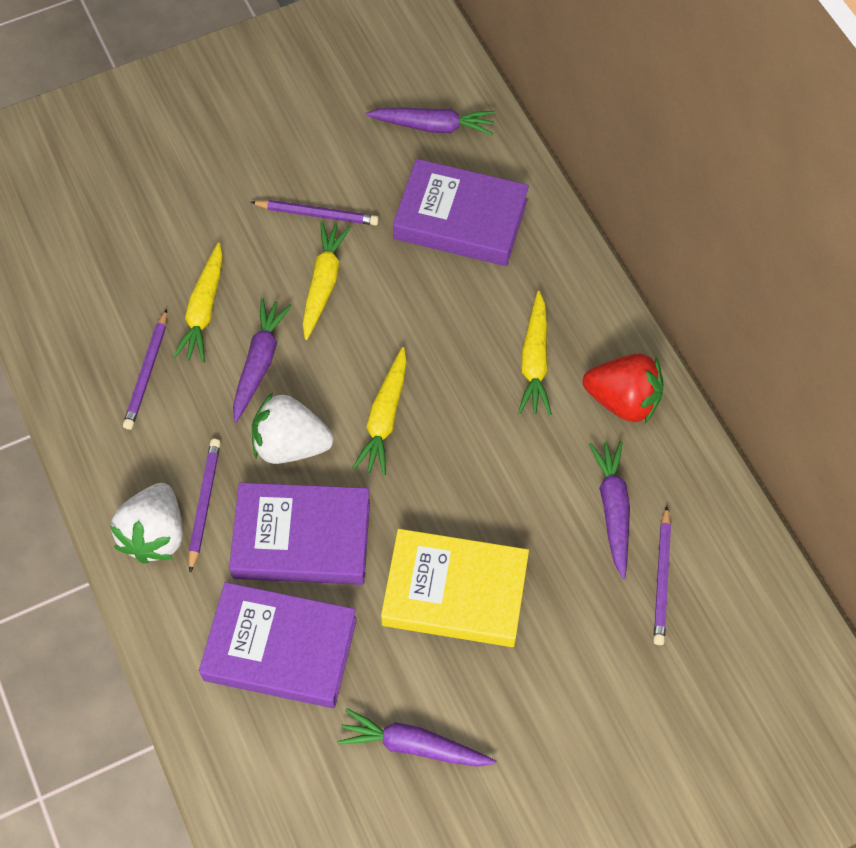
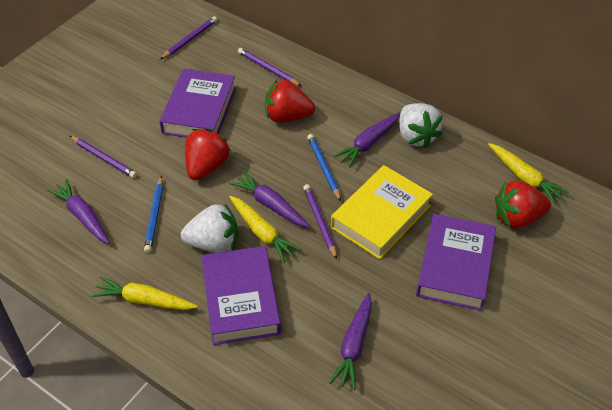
blue pencil: none = 0 -> [144,176,163,253] [307,134,341,201] = 2
red strawberry: [583,353,663,423] = 1 -> [185,128,231,180] [265,80,315,123] [495,181,551,229] = 3
yellow carrot: [172,242,223,363] [302,222,351,340] [353,347,407,476] [518,291,552,415] = 4 -> [92,276,198,310] [229,196,302,263] [488,143,569,204] = 3

